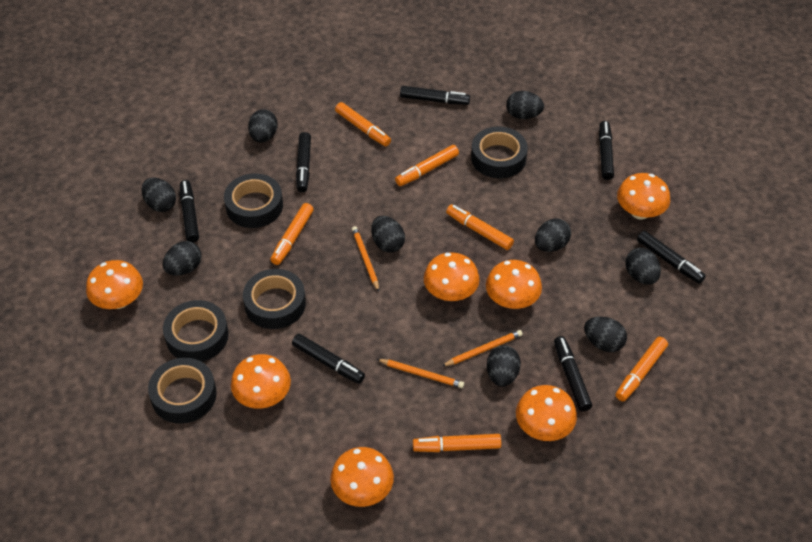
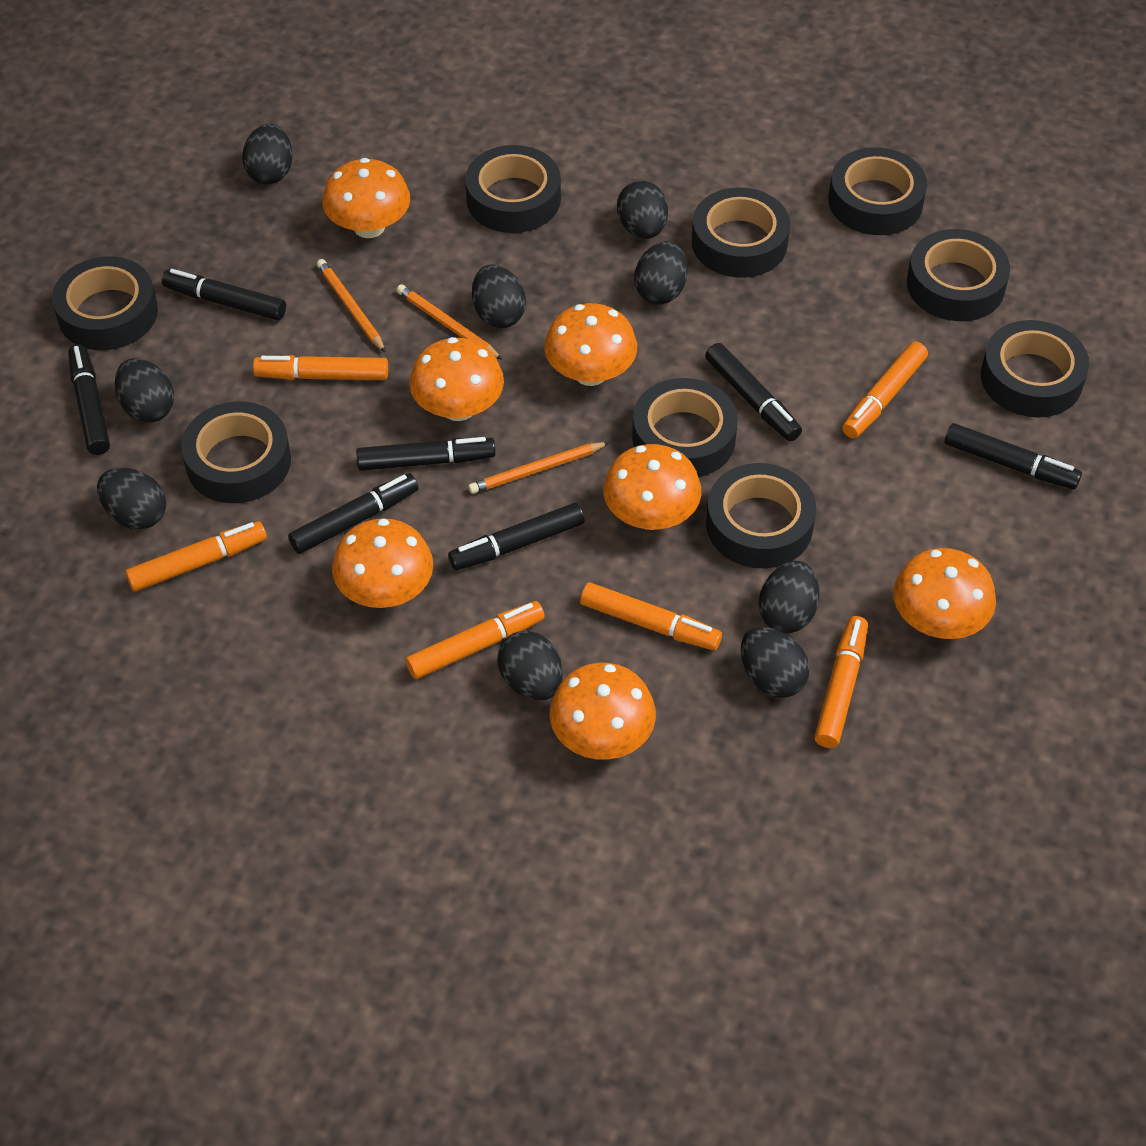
black tape: [148,358,217,424] [163,300,229,362] [224,173,283,228] [243,269,306,329] [471,127,528,178] = 5 -> [52,257,158,350] [181,401,291,503] [465,145,561,233] [632,378,738,477] [692,187,790,278] [706,463,816,568] [828,147,927,235] [907,229,1010,321] [981,320,1089,418] = 9

